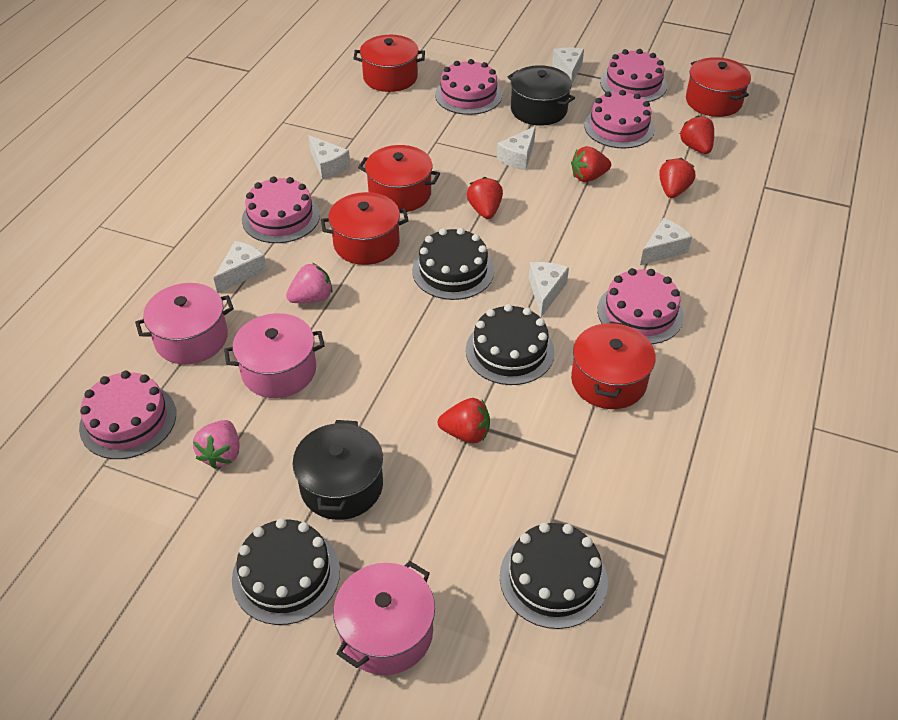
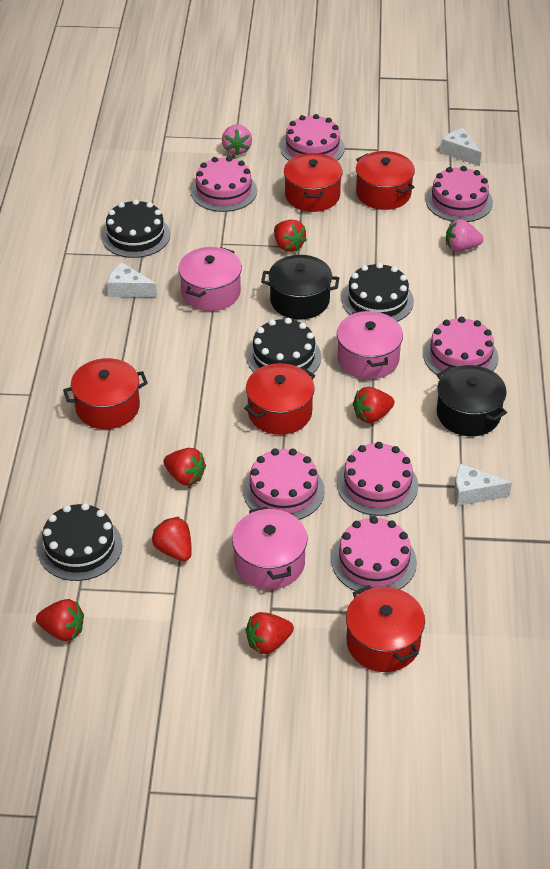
pink cake: [79,371,176,459] [242,177,320,243] [435,59,502,115] [584,90,655,148] [597,268,684,344] [600,49,667,102] = 6 -> [191,156,257,212] [243,448,325,520] [280,114,345,161] [332,516,417,591] [337,442,418,516] [423,317,499,377] [426,166,493,222] = 7
red strawberry: [438,398,490,443] [467,177,503,219] [571,146,611,182] [659,158,695,198] [680,115,714,154] = 5 -> [36,599,84,641] [152,517,192,561] [163,448,206,486] [245,612,294,654] [274,220,307,252] [353,387,395,423] = 6
white cheese: [214,241,267,293] [308,135,350,179] [497,126,536,170] [529,262,569,317] [552,48,584,84] [640,218,692,265] = 6 -> [107,262,157,297] [440,128,482,166] [454,464,512,506] = 3

